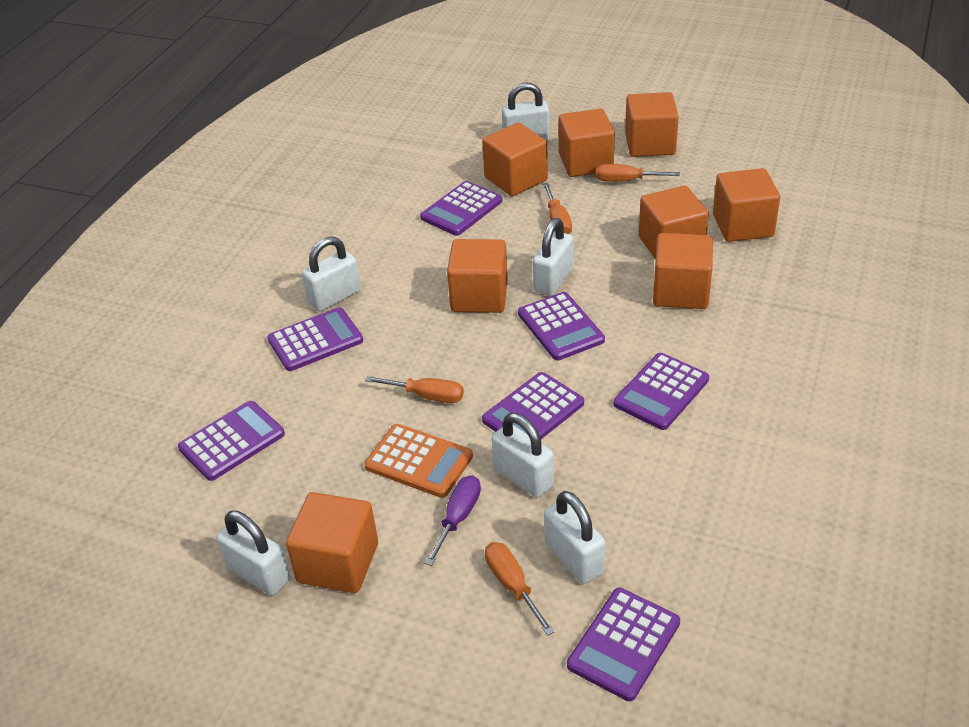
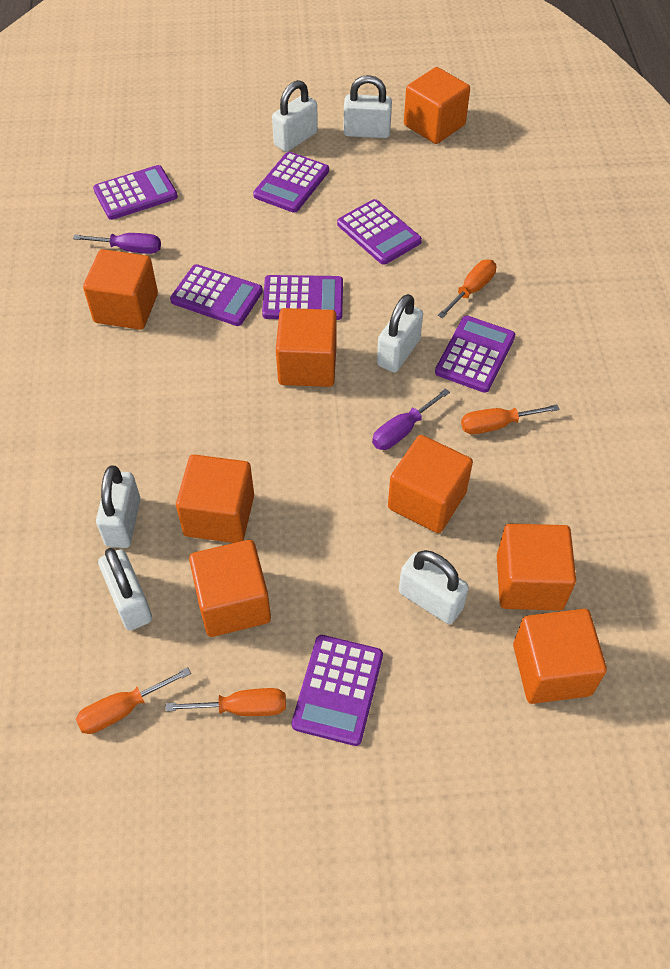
orange calculator: [365,424,473,498] = 1 -> none = 0
purple screwdriver: [425,475,481,566] = 1 -> [73,233,161,254] [372,388,450,450] = 2

